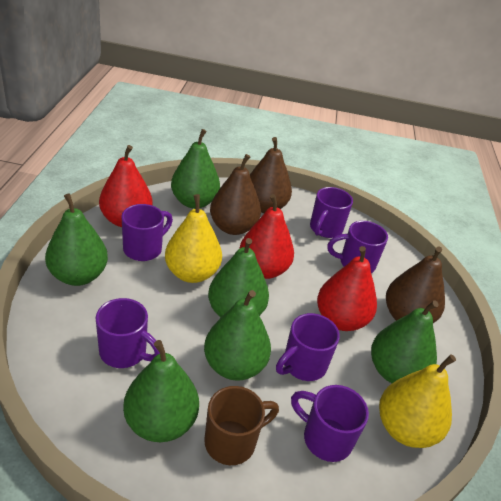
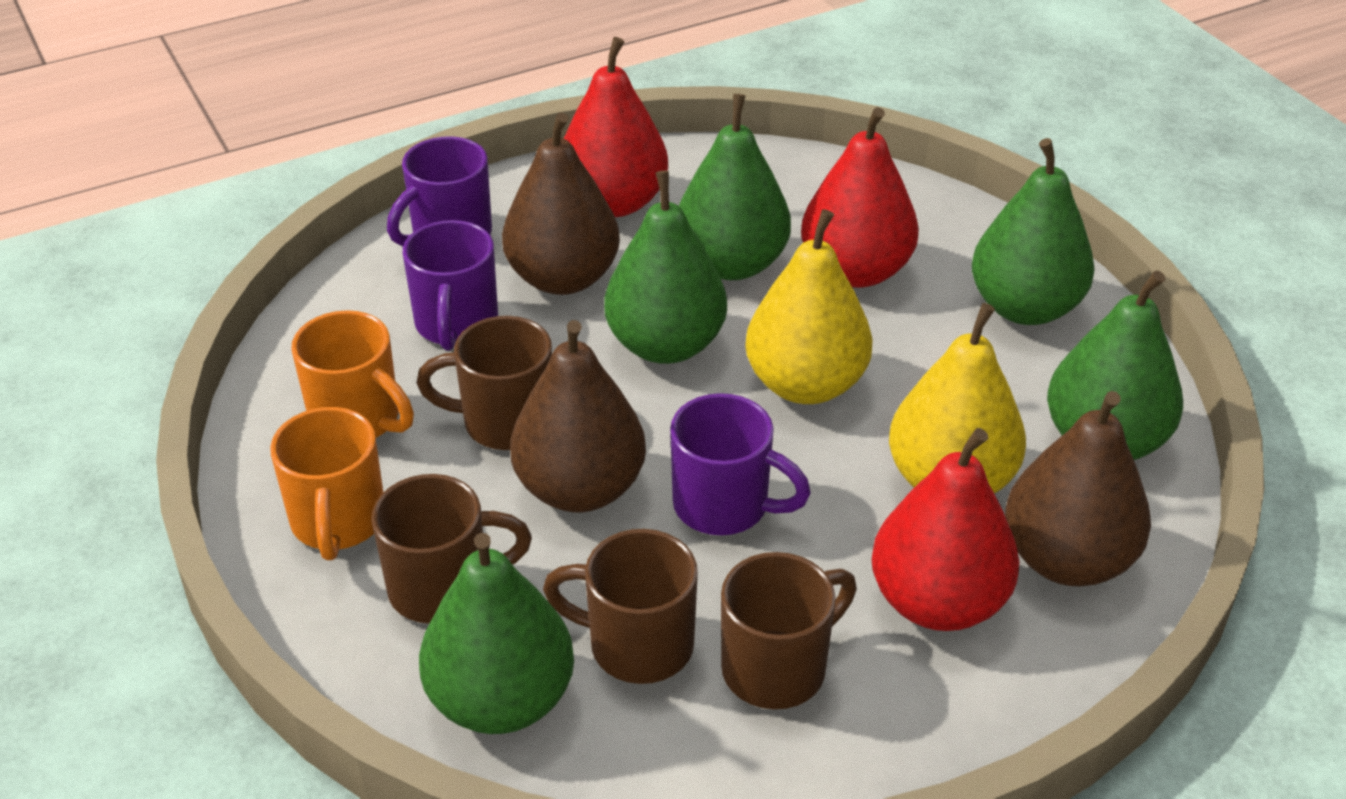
brown mug: [204,386,279,465] = 1 -> [371,474,532,624] [417,316,552,450] [543,529,698,684] [721,552,857,709] = 4
green pear: [45,193,108,286] [123,340,199,442] [171,129,220,209] [204,290,271,380] [208,238,269,318] [371,301,439,383] = 6 -> [419,533,574,734] [604,171,727,364] [679,94,791,280] [972,138,1095,325] [1047,270,1183,460] = 5
orange mug: none = 0 -> [270,407,383,560] [291,310,414,438] = 2
purple mug: [96,298,160,368] [121,204,173,261] [276,313,340,381] [291,385,369,462] [310,187,353,238] [327,221,388,273] = 6 -> [387,136,492,247] [403,220,498,350] [670,393,811,535] = 3

